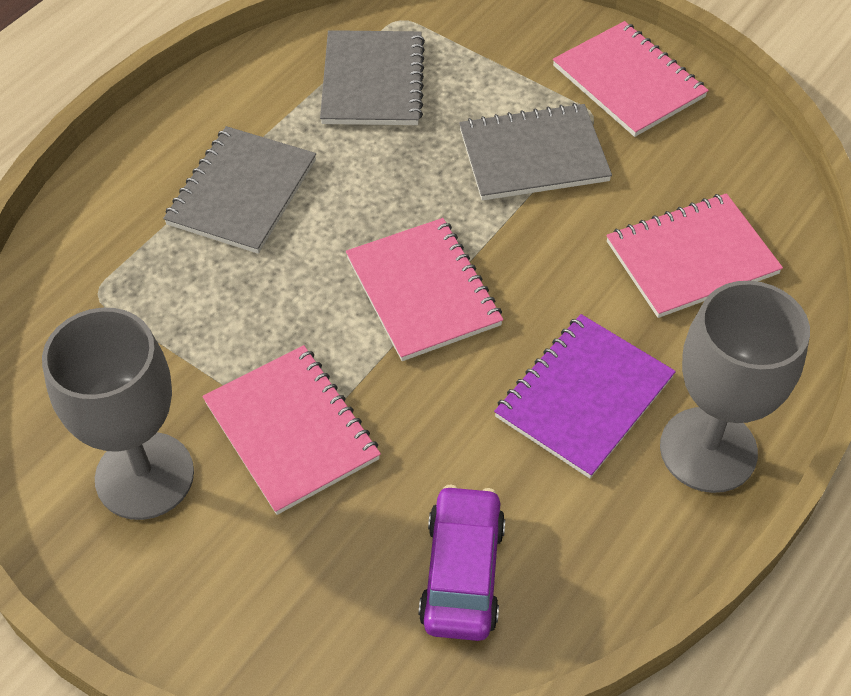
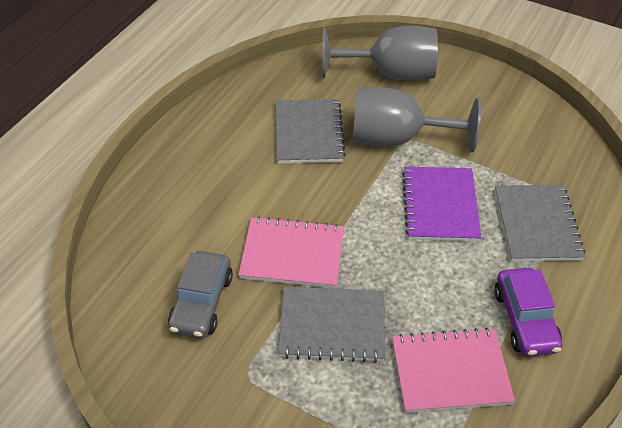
grey car: none = 0 -> [168,251,233,338] = 1
pink notebook: [202,345,381,515] [346,218,503,361] [553,21,709,137] [606,193,783,318] = 4 -> [238,216,344,288] [392,327,515,413] = 2

